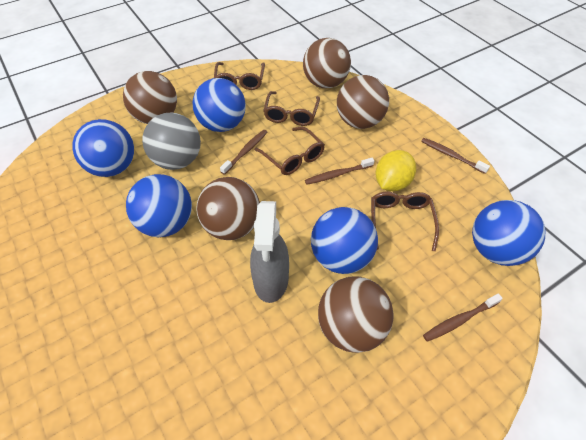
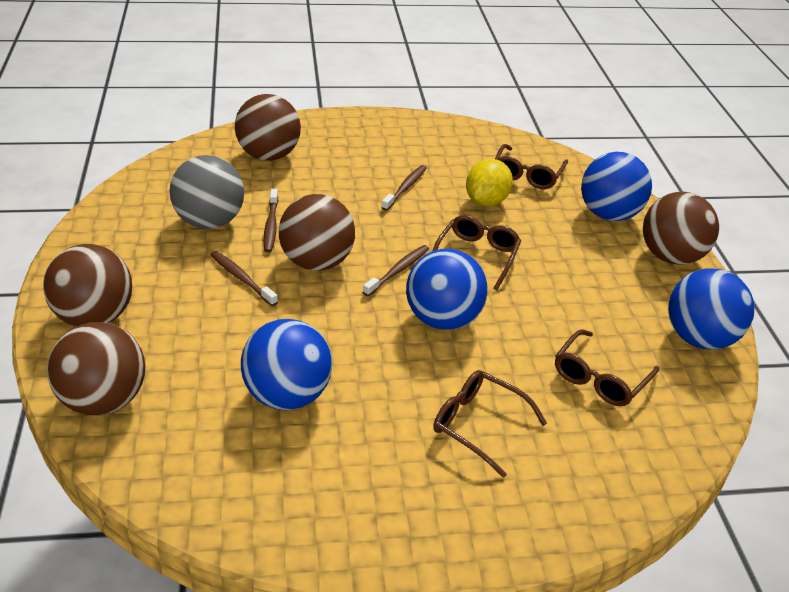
blue ball: [72,119,134,177] [126,174,192,237] [193,78,246,132] [311,207,378,274] [472,200,545,266] = 5 -> [241,319,332,410] [406,249,488,330] [581,152,652,221] [668,268,754,350] = 4
grey spray bottle: [250,201,289,303] = 1 -> none = 0

